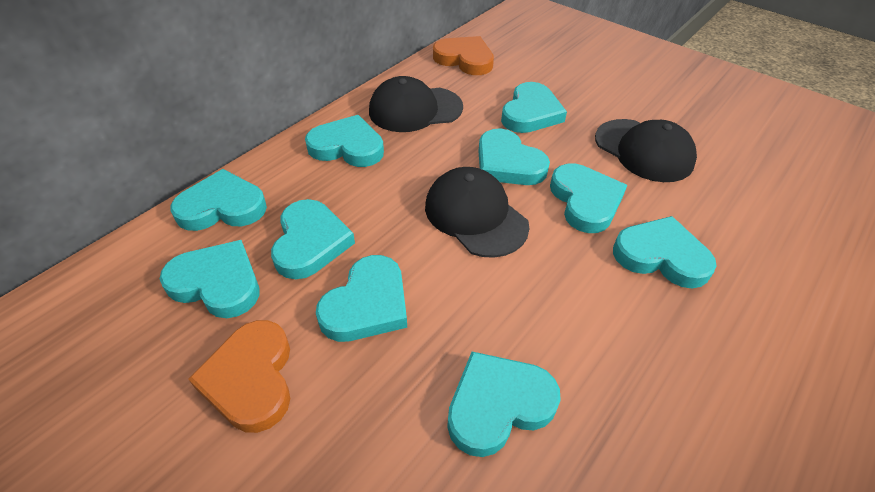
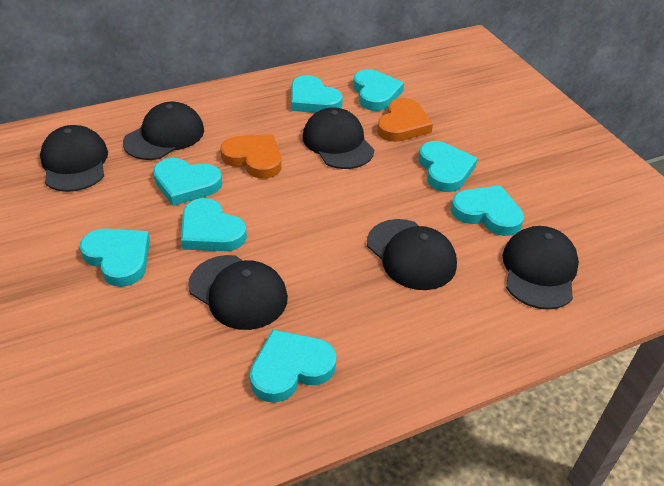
black cap: [369,76,463,132] [425,167,530,258] [595,119,697,182] = 3 -> [40,125,108,192] [123,101,204,160] [188,255,288,330] [303,107,374,169] [367,219,457,290] [503,226,579,310] = 6
turquoise heart: [160,240,259,318] [170,169,267,231] [271,199,355,279] [305,115,384,167] [316,255,407,342] [447,352,561,457] [479,128,550,185] [501,82,567,133] [550,164,627,233] [613,216,717,288] = 10 -> [80,229,150,287] [153,158,222,206] [181,198,247,251] [250,329,336,403] [291,75,343,113] [353,69,404,111] [419,141,478,192] [451,185,524,236] = 8

